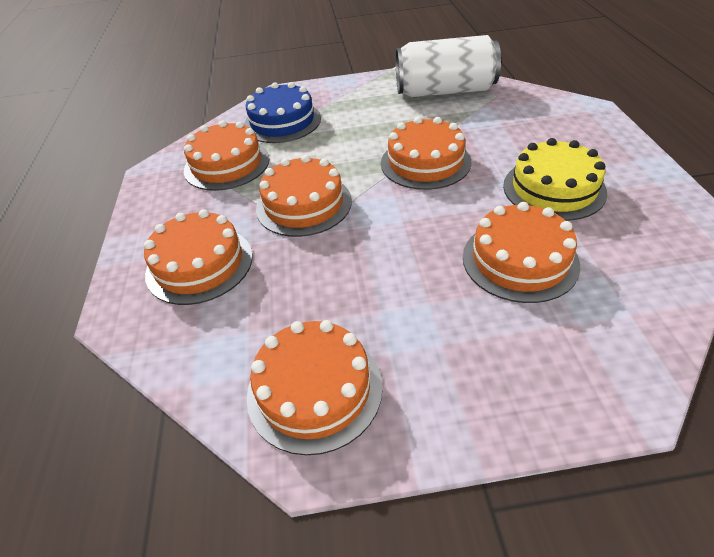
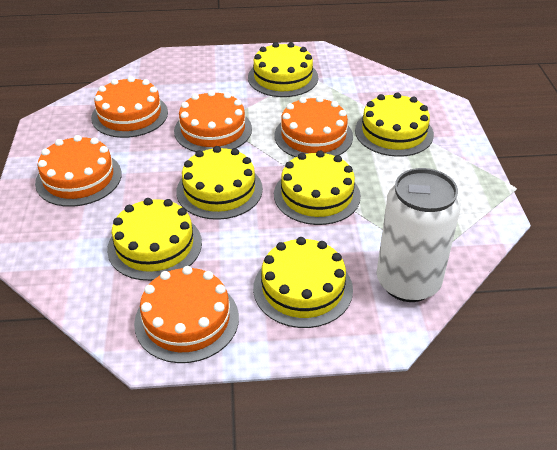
blue cake: [244,82,321,143] = 1 -> none = 0
orange cake: [144,209,253,305] [184,120,270,191] [246,320,383,455] [256,155,352,237] [381,117,471,190] [463,202,581,303] = 6 -> [35,135,122,207] [91,76,168,138] [134,266,239,363] [174,90,252,152] [275,96,353,157] = 5
yellow cake: [503,138,608,221] = 1 -> [107,198,202,281] [176,146,263,220] [248,42,318,97] [253,237,353,328] [274,150,361,225] [355,92,434,157] = 6

